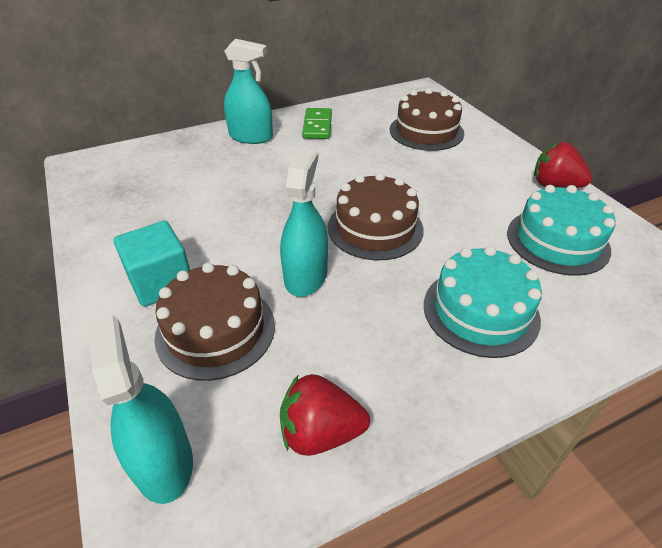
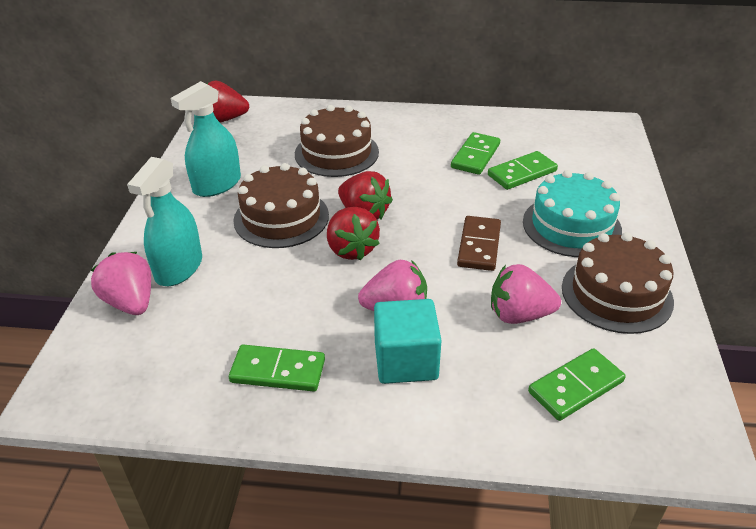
brown domino: none = 0 -> [457,216,501,271] = 1
green domino: [302,108,332,139] = 1 -> [229,344,325,392] [451,132,500,175] [488,151,558,190] [528,348,625,421] = 4
pink strawberry: none = 0 -> [91,252,151,315] [358,260,427,311] [491,264,561,324] = 3
red strawberry: [280,374,370,456] [534,142,592,188] = 2 -> [207,80,249,122] [327,207,380,261] [338,171,393,219] = 3
turquoise cake: [424,246,542,358] [507,185,615,276] = 2 -> [523,170,622,257] = 1
turquoise spray bottle: [89,315,193,504] [224,39,273,144] [280,148,328,297] = 3 -> [127,157,202,286] [171,81,241,197] = 2

